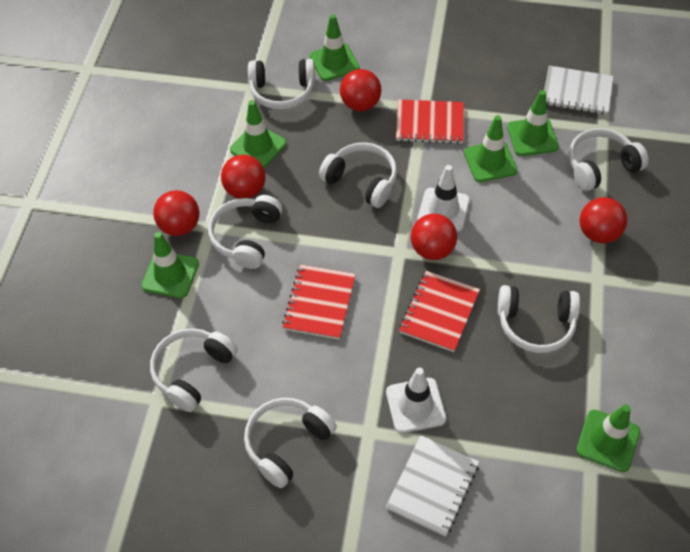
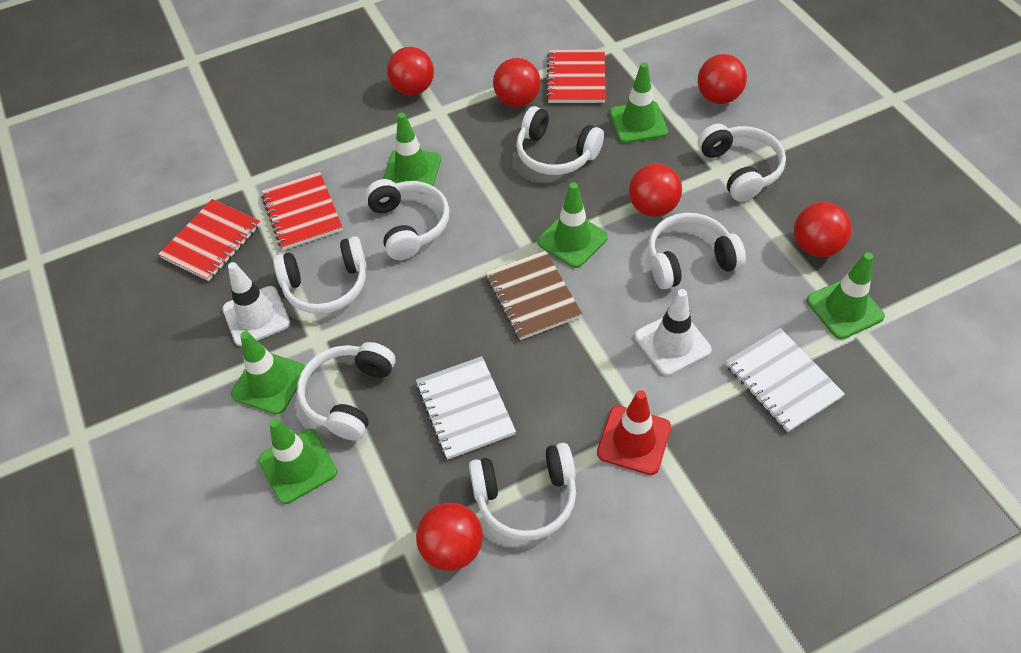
brown notebook: none = 0 -> [486,250,582,340] = 1
red ball: [153,190,199,236] [221,155,265,199] [340,69,382,111] [411,214,457,260] [580,197,627,243] = 5 -> [387,47,434,95] [416,502,483,571] [493,58,541,107] [629,163,682,217] [698,54,747,104] [794,202,852,257] = 6
red traffic cone: none = 0 -> [597,390,671,475] = 1

